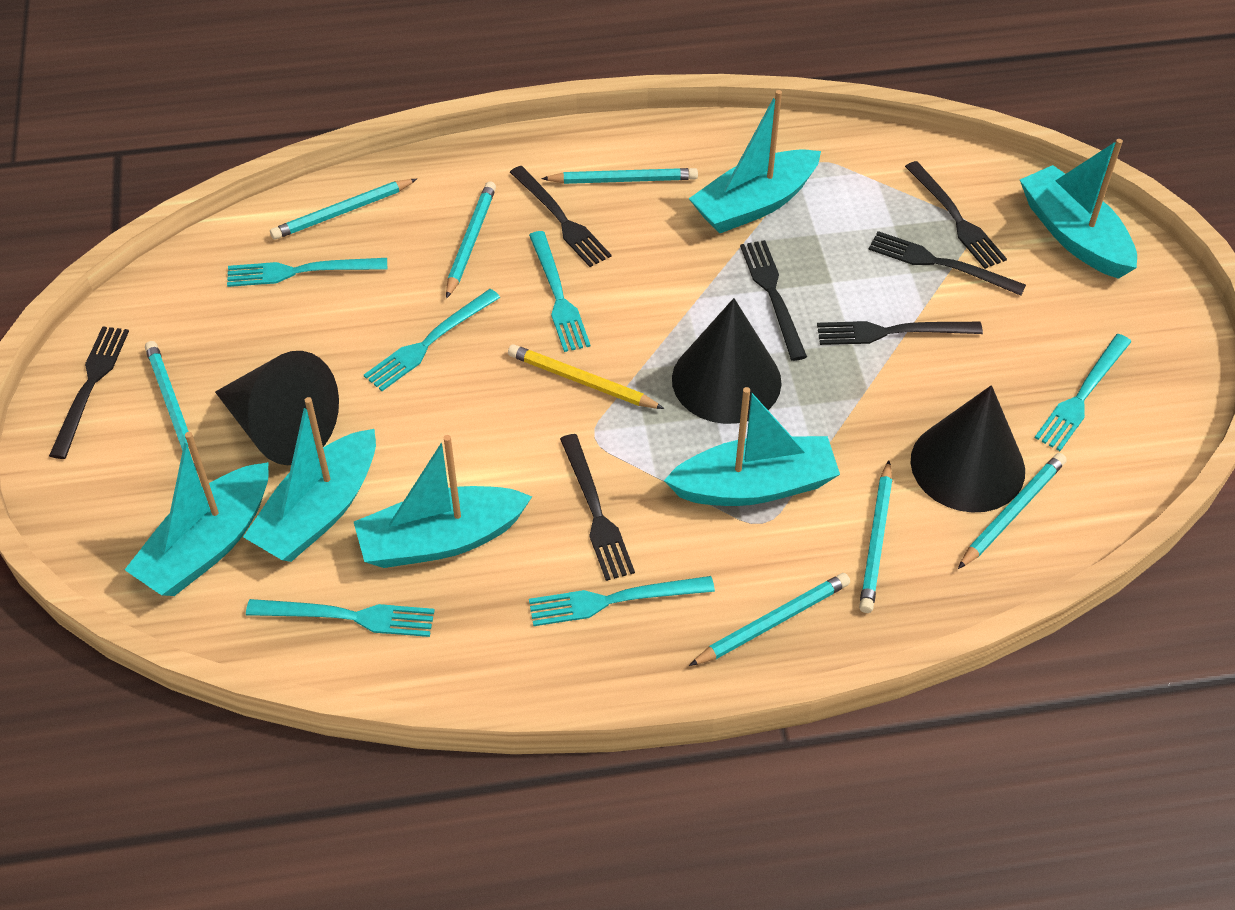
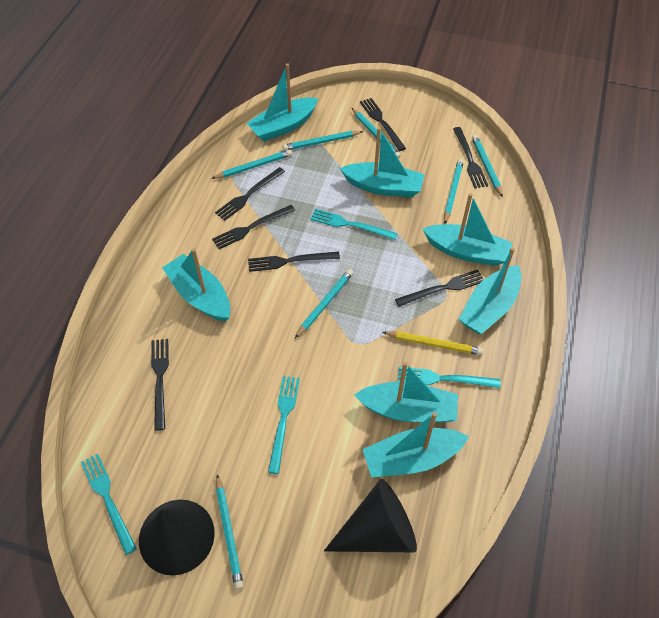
black cone: [215,351,339,465] [672,298,782,424] [911,385,1025,513] = 3 -> [139,500,215,575] [324,479,417,552] = 2
turquoise boat: [125,432,269,596] [243,397,376,562] [354,435,532,568] [664,387,840,506] [689,90,821,233] [1020,139,1137,279] = 6 -> [162,248,230,322] [246,63,318,142] [340,127,424,198] [354,362,458,422] [362,412,469,477] [423,193,513,266] [459,248,521,334] = 7
turquoise fork: [227,258,387,287] [246,599,435,637] [364,289,500,391] [529,231,591,352] [529,576,715,626] [1035,334,1132,451] = 6 -> [81,453,137,555] [268,376,300,474] [310,209,398,240] [398,367,501,388] = 4

